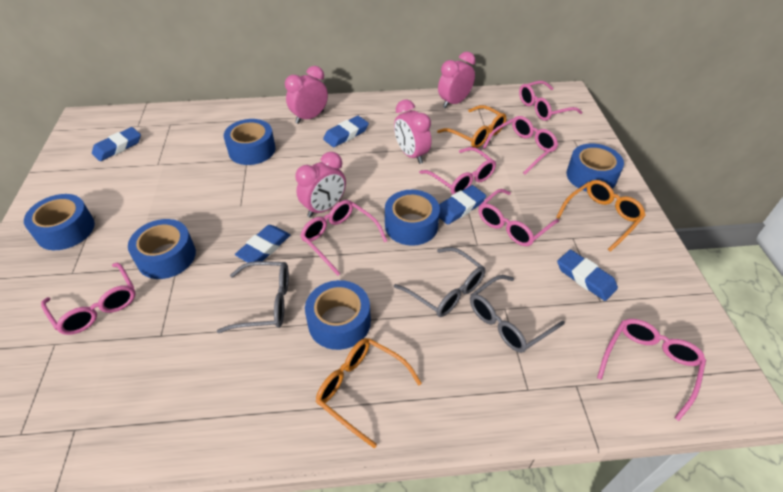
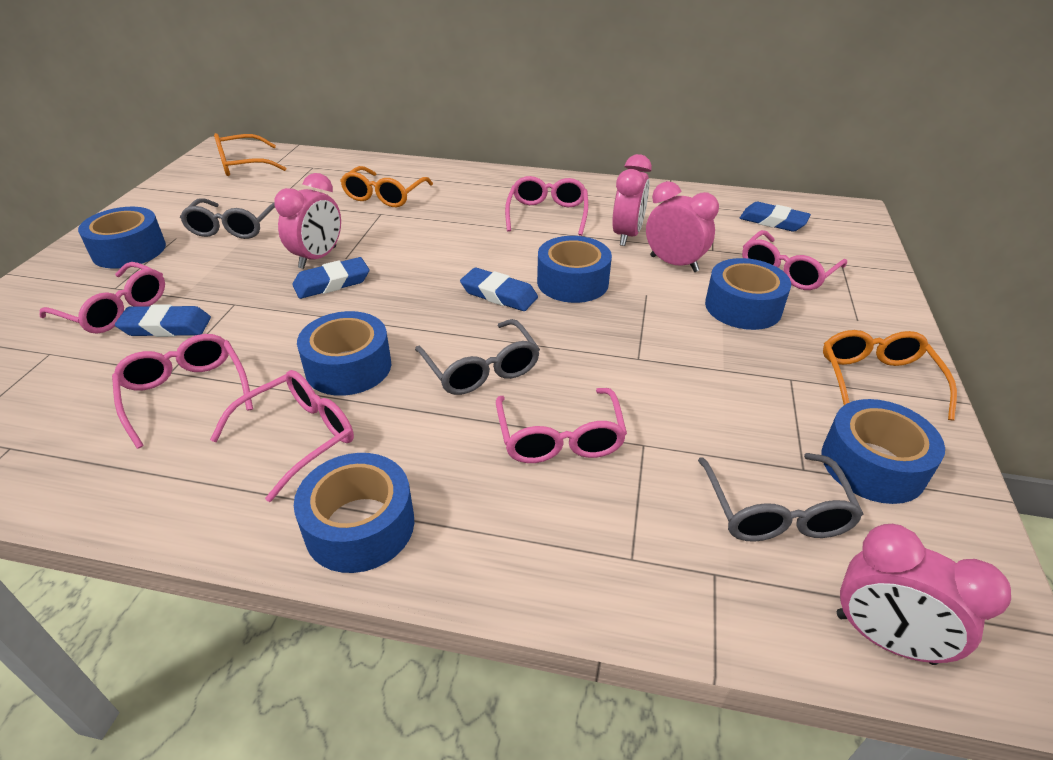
blue eraser: [92,127,141,161] [235,225,290,263] [323,116,369,147] [439,185,486,224] [557,250,618,301] = 5 -> [115,304,211,337] [292,257,370,299] [460,267,538,311] [740,202,811,232] = 4
pink glasses: [41,263,136,335] [300,200,387,276] [419,147,496,195] [478,189,559,246] [483,116,558,174] [519,81,582,121] [597,319,706,421] = 7 -> [40,262,165,334] [112,334,253,449] [210,370,354,502] [496,388,627,463] [505,176,588,236] [742,230,847,290] = 6

